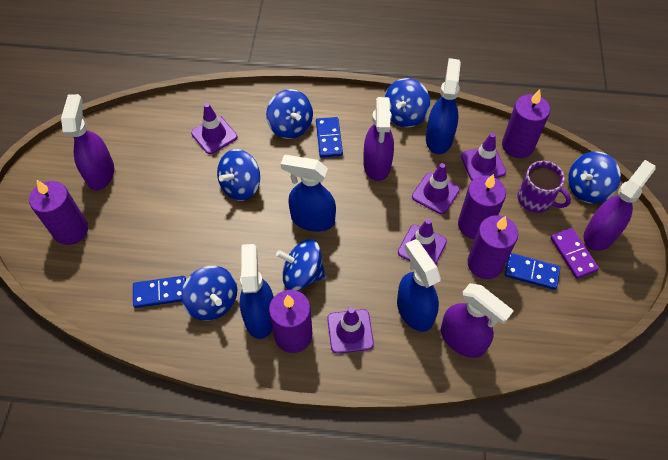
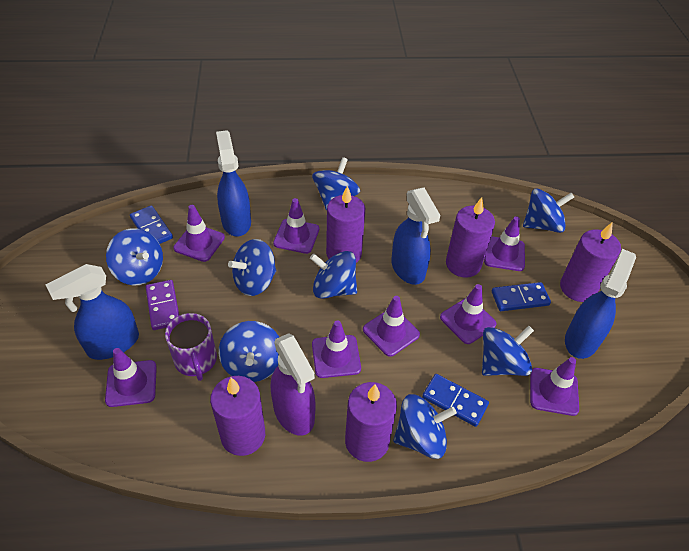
blue spinning top: [181,266,237,321] [217,149,260,201] [266,89,313,139] [276,239,326,291] [384,78,430,128] [568,151,621,204] = 6 -> [106,228,163,285] [219,321,279,382] [228,239,276,296] [310,251,357,299] [312,157,360,210] [393,394,457,459] [482,326,534,376] [523,188,574,233] = 8
purple spray bottle: [61,94,114,191] [363,97,394,181] [441,283,514,358] [584,160,656,251] = 4 -> [271,333,316,436] = 1
purple traffic cone: [191,103,237,154] [327,307,374,354] [398,219,447,264] [412,163,460,214] [461,133,506,181] = 5 -> [105,348,157,407] [173,205,225,262] [273,198,319,254] [312,320,361,378] [363,296,420,357] [440,284,497,344] [484,216,525,271] [530,357,579,416] = 8

